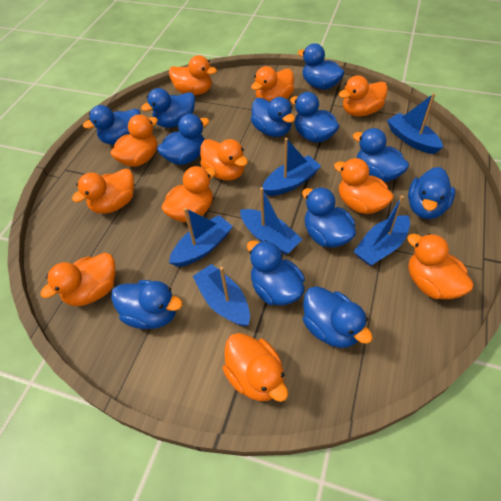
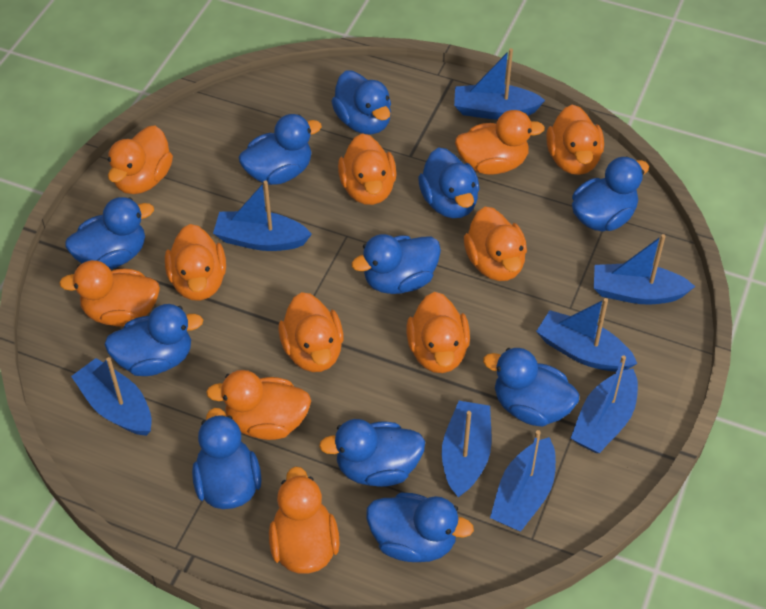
blue boat: [169,208,233,267] [193,264,250,327] [240,187,302,255] [262,138,321,196] [354,195,410,266] [387,93,443,154] = 6 -> [71,357,152,436] [213,180,312,251] [442,401,491,498] [454,48,545,120] [490,430,556,532] [536,298,638,372] [571,355,638,453] [594,234,695,305] = 8
blue duck: [83,105,141,145] [111,280,183,329] [141,88,195,128] [157,114,209,165] [247,240,305,305] [251,97,295,137] [290,92,339,143] [298,43,345,90] [302,187,356,248] [303,286,373,348] [353,128,409,182] [408,167,455,219] = 12 -> [65,197,154,270] [104,304,203,376] [192,408,262,509] [238,114,322,185] [319,419,425,487] [331,70,391,135] [351,234,441,294] [366,493,474,562] [418,147,479,218] [483,348,579,427] [572,156,649,232] = 11

